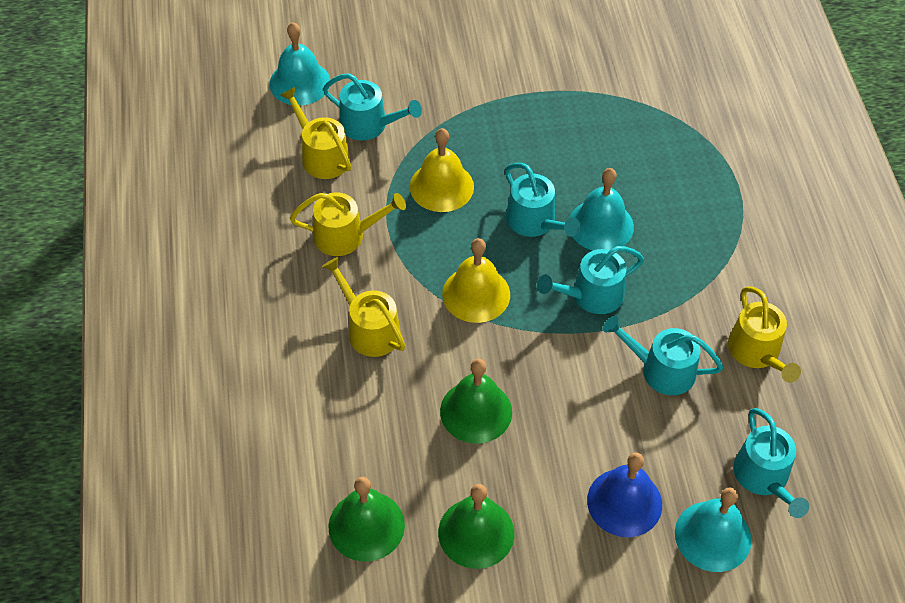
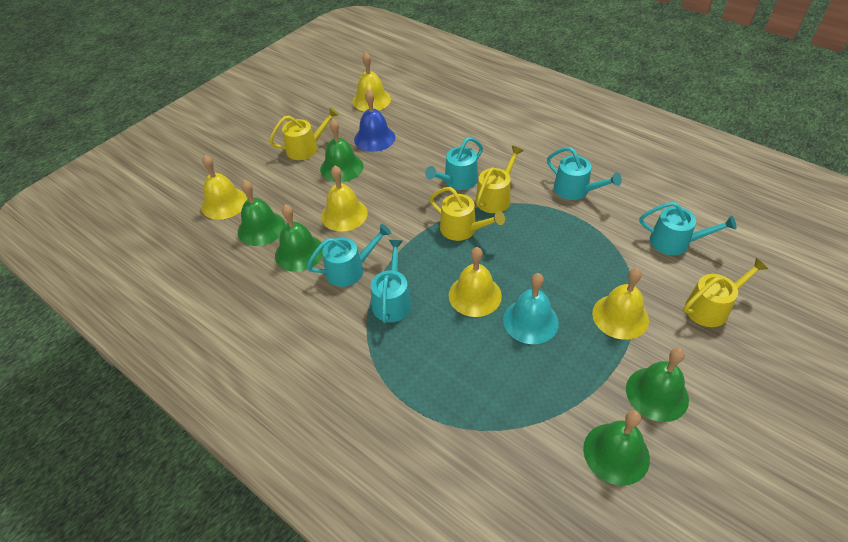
green bell: [329,477,405,562] [438,484,515,569] [440,359,512,444] = 3 -> [238,180,285,246] [275,204,323,272] [320,119,363,182] [583,410,650,485] [626,348,689,422] = 5
turquoise bell: [269,22,330,105] [569,168,634,250] [675,488,752,572] = 3 -> [503,273,559,344] = 1
yellow bell: [410,128,474,212] [442,238,510,323] = 2 -> [201,155,247,220] [321,166,368,232] [352,52,391,111] [449,247,502,317] [592,268,649,340] = 5

